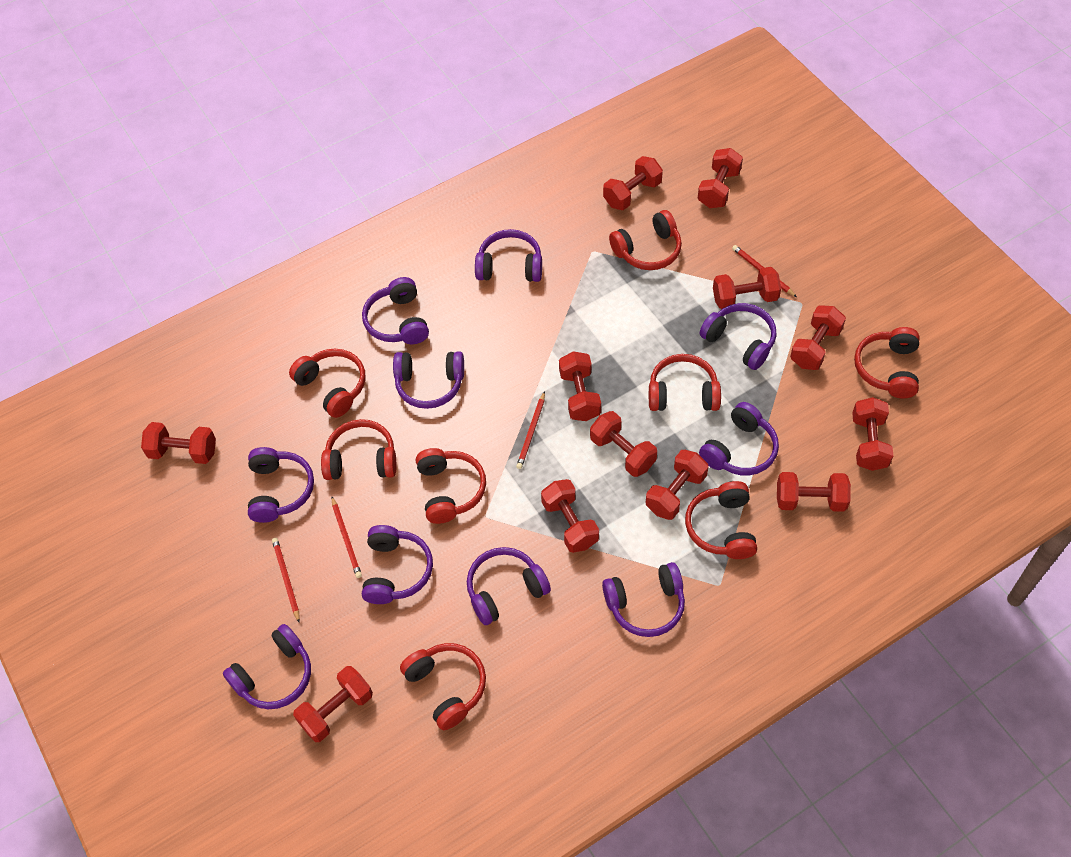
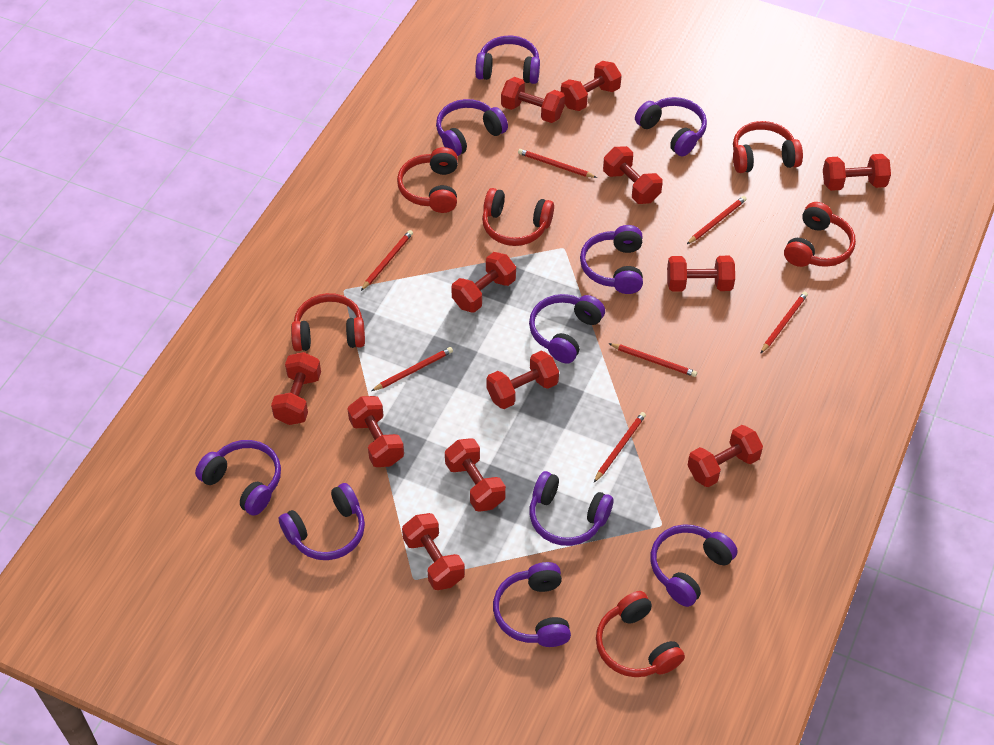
red headphones: [289,349,366,418] [321,419,396,480] [400,643,486,730] [416,448,486,524] [609,210,682,270] [649,354,721,411] [685,481,757,559] [854,327,920,399] = 8 -> [291,293,365,351] [397,147,458,213] [482,188,554,246] [596,591,685,677] [733,121,803,173] [784,202,856,267] = 6
red pencil: [272,538,300,622] [332,497,362,578] [516,391,545,469] [732,245,797,297] = 4 -> [361,230,413,291] [371,347,453,391] [518,149,597,178] [594,412,646,482] [608,343,697,377] [687,196,747,244] [760,292,808,354] = 7

